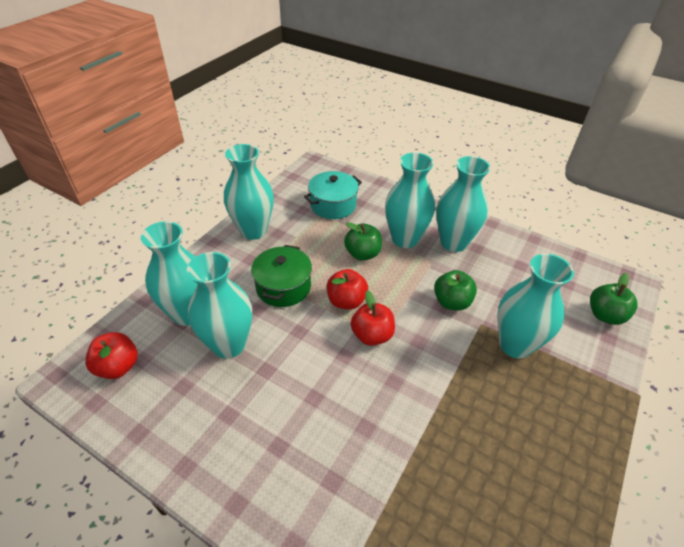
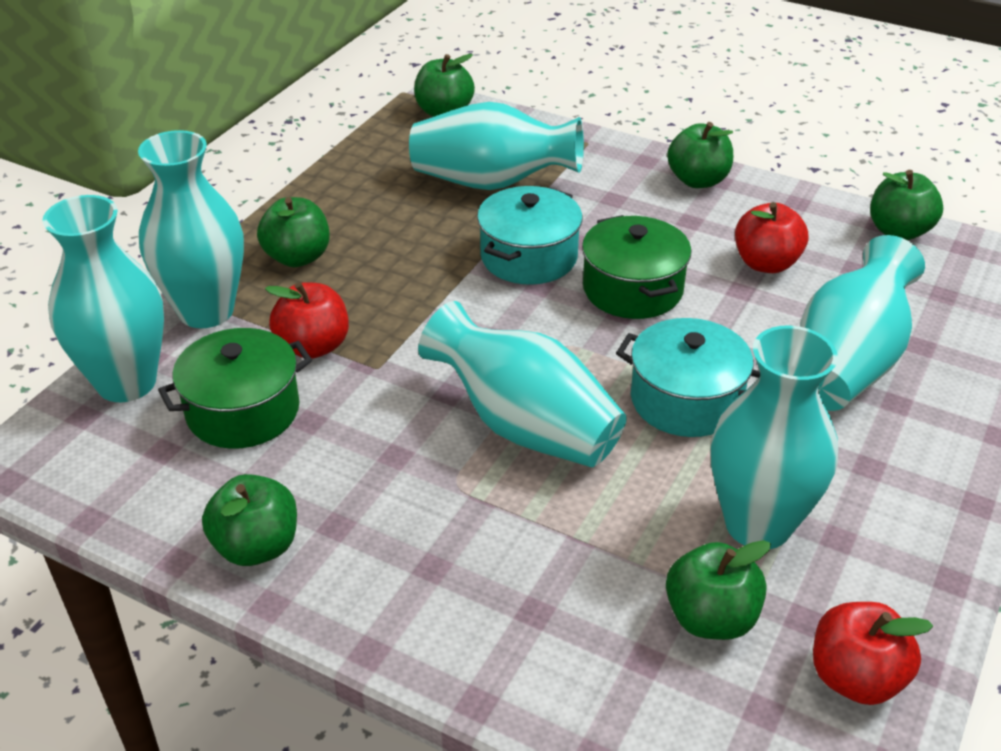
green apple: [344,222,382,260] [434,270,477,310] [590,273,637,325] = 3 -> [202,474,297,566] [257,197,330,267] [414,54,475,117] [666,540,771,640] [667,122,733,188] [870,170,943,240] = 6
green pot: [251,245,312,307] = 1 -> [158,328,312,449] [582,215,692,319] = 2
turquoise pot: [304,171,362,219] = 1 -> [477,186,582,285] [616,318,760,437] = 2

